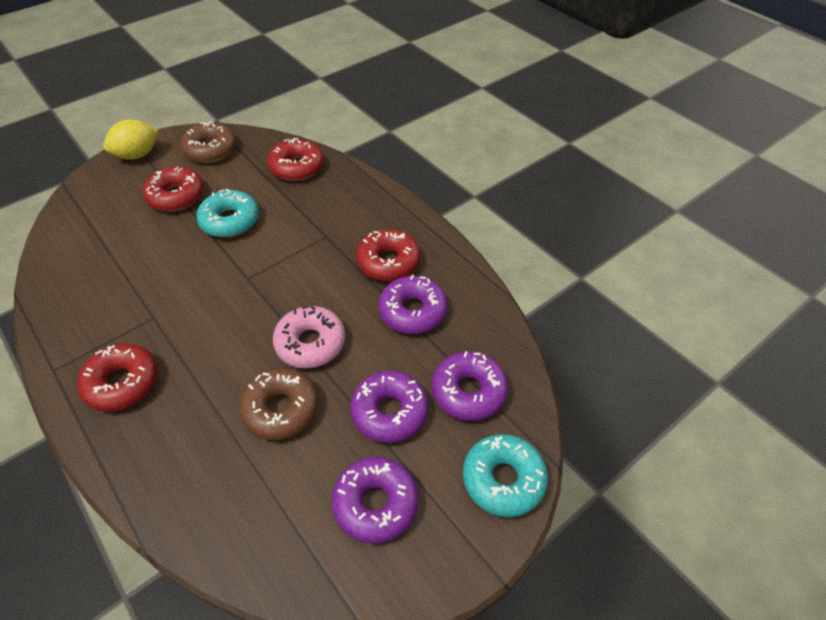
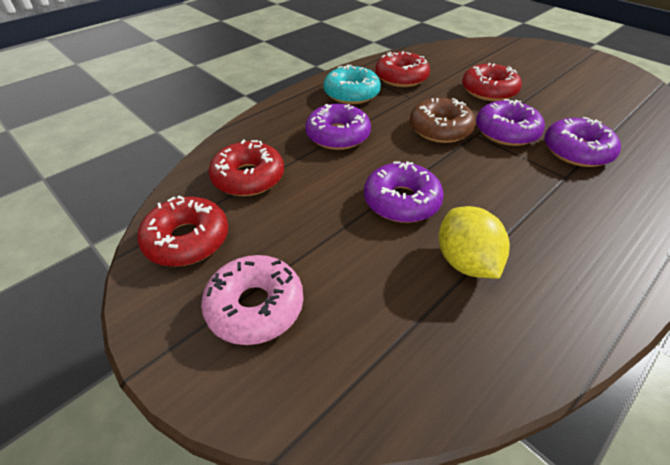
brown donut: [180,121,236,163] [239,368,319,440] = 2 -> [410,98,476,143] = 1
turquoise donut: [196,189,259,237] [463,434,548,517] = 2 -> [323,65,381,104] = 1

